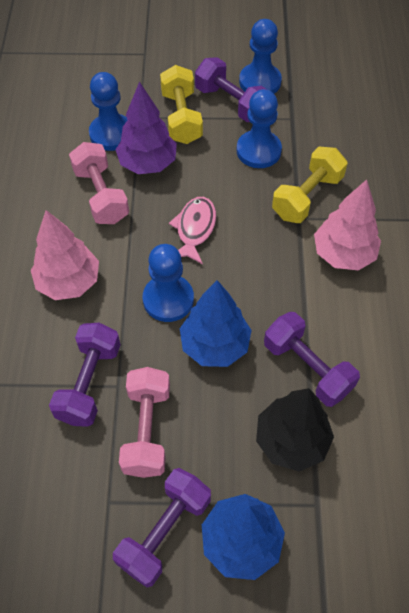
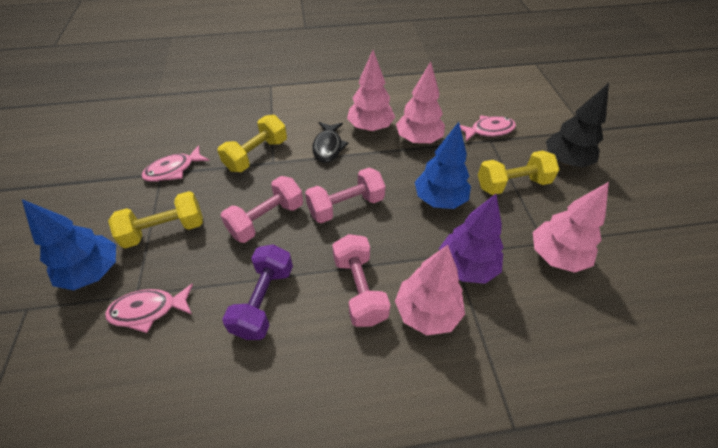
black fish: none = 0 -> [312,122,348,163] = 1
blue pawn: [89,72,127,151] [143,244,194,322] [237,89,282,168] [239,19,282,94] = 4 -> none = 0
pink dumbbell: [69,142,129,224] [119,367,170,478] = 2 -> [221,176,303,243] [305,168,386,223] [332,234,391,327] = 3
pink fish: [169,197,216,264] = 1 -> [105,284,193,333] [142,145,210,182] [460,115,516,141] = 3
pink tree: [31,210,99,300] [314,179,381,270] = 2 -> [347,50,395,131] [395,245,465,335] [396,62,445,144] [533,182,609,273] = 4
purple dumbbell: [49,323,121,427] [113,468,211,587] [195,57,267,122] [264,312,360,407] = 4 -> [222,245,293,340] = 1
yellow dumbbell: [160,65,203,144] [272,147,348,223] = 2 -> [108,191,203,248] [217,115,287,172] [478,151,560,195] = 3

